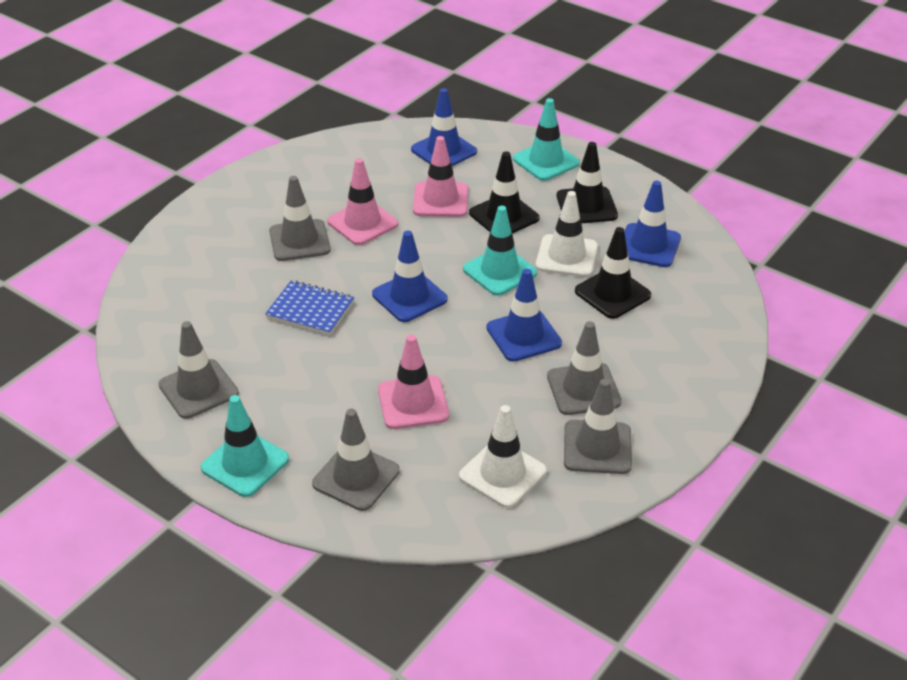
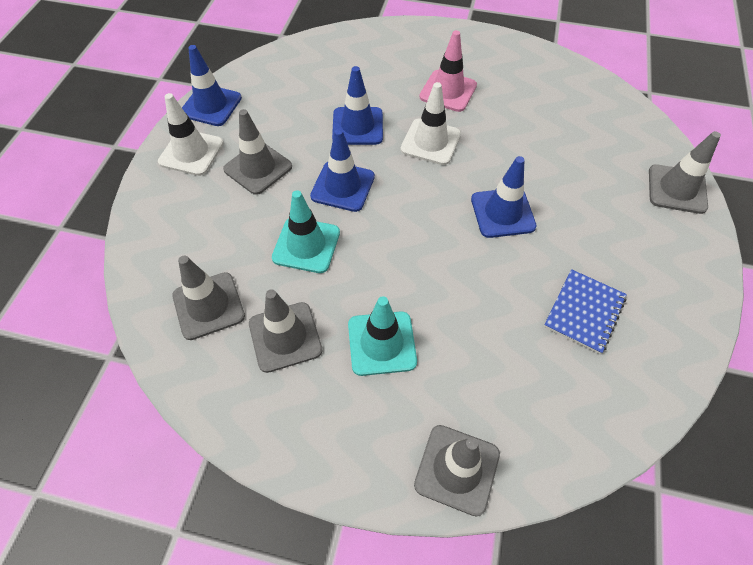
black traffic cone: [469,151,540,234] [557,142,618,223] [575,227,651,319] = 3 -> none = 0
pink traffic cone: [327,158,398,245] [378,335,449,429] [413,136,468,217] = 3 -> [419,30,477,112] = 1
turquoise traffic cone: [201,395,289,497] [463,206,537,296] [513,98,580,181] = 3 -> [272,190,340,273] [348,296,417,376] = 2

